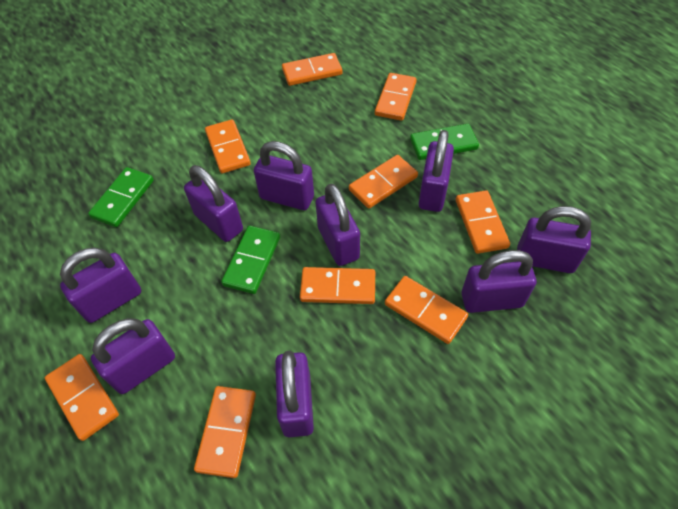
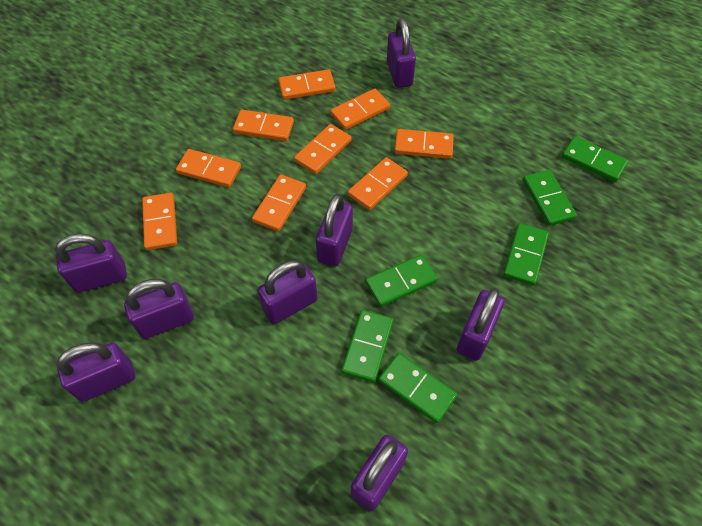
green domino: [88,167,154,227] [221,226,280,294] [410,124,479,160] = 3 -> [342,310,393,382] [366,254,438,307] [379,353,457,423] [503,223,549,286] [523,170,577,226] [562,136,628,182] = 6
purple padlock: [60,248,141,323] [91,318,175,394] [184,165,243,242] [254,141,314,210] [275,351,314,437] [315,183,360,266] [418,130,454,212] [461,250,536,313] [517,206,591,273] = 9 -> [55,233,127,293] [56,342,135,402] [124,279,194,339] [257,260,318,324] [316,194,353,267] [351,435,408,511] [387,18,416,88] [457,288,505,361] = 8

